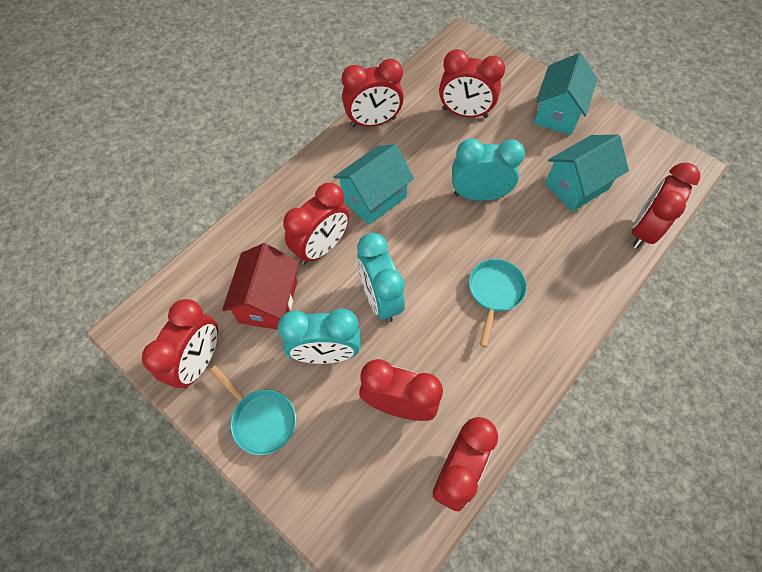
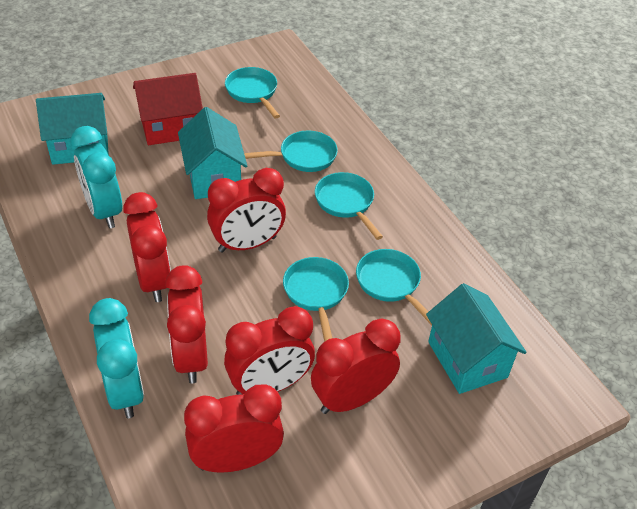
red clock: [142,299,218,388] [283,183,349,264] [342,59,404,127] [359,359,443,421] [433,417,498,512] [439,49,505,118] [632,163,700,249] = 7 -> [123,192,171,302] [165,265,208,383] [184,384,284,473] [207,168,286,252] [224,306,315,395] [311,318,401,414] = 6
turquoise clock: [278,308,361,364] [357,233,405,323] [452,138,525,201] = 3 -> [70,126,122,229] [89,298,144,418] = 2
turquoise pan: [210,365,296,455] [469,259,527,347] = 2 -> [225,67,280,119] [244,131,338,172] [283,257,349,342] [315,172,383,240] [356,249,432,326] = 5

